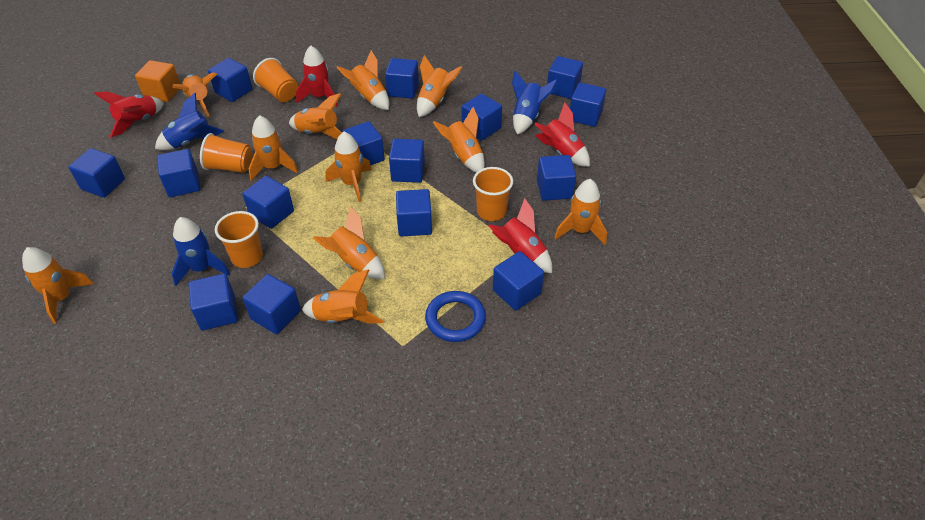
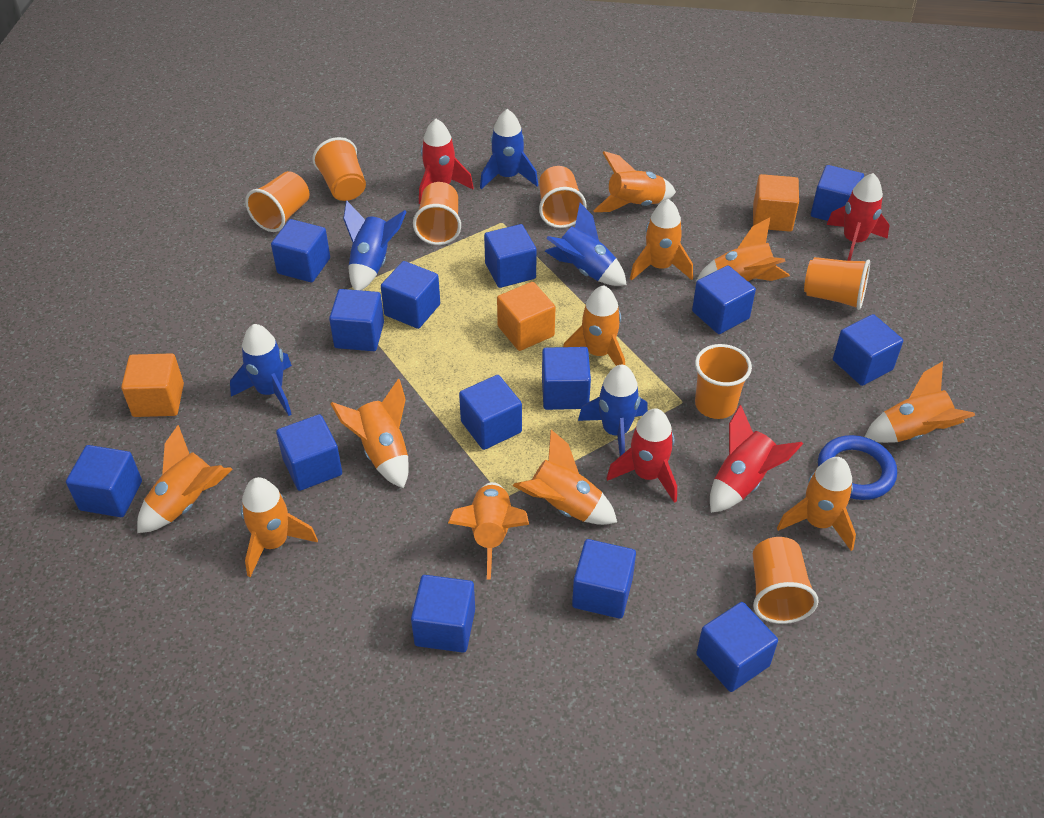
blue cube: [69,148,125,198] [157,149,201,197] [188,274,238,331] [208,58,252,102] [242,176,294,229] [242,274,301,334] [342,121,385,165] [385,58,419,99] [389,139,425,183] [396,189,432,236] [462,93,502,141] [493,251,544,311] [537,155,576,201] [547,56,583,99] [570,82,606,127] = 15 -> [66,445,142,517] [271,219,330,282] [276,414,342,491] [329,289,384,351] [381,261,440,329] [411,575,475,653] [459,375,522,450] [484,224,537,288] [542,347,591,410] [572,539,636,619] [692,265,756,334] [696,602,778,692] [811,165,864,221] [833,314,903,386] = 14
blue rocket: [155,93,224,150] [172,217,230,286] [512,70,558,135] = 3 -> [230,324,292,416] [343,201,407,290] [480,109,538,189] [545,203,627,286] [578,365,648,456] = 5
orange cube: [135,60,180,102] = 1 -> [121,353,184,417] [497,282,556,351] [753,174,799,232] = 3
orange cup: [200,133,252,173] [215,211,263,268] [253,58,298,102] [473,167,513,221] = 4 -> [245,171,310,232] [312,137,366,201] [413,182,461,245] [539,166,587,228] [695,344,752,419] [753,537,819,624] [804,257,870,310] = 7

